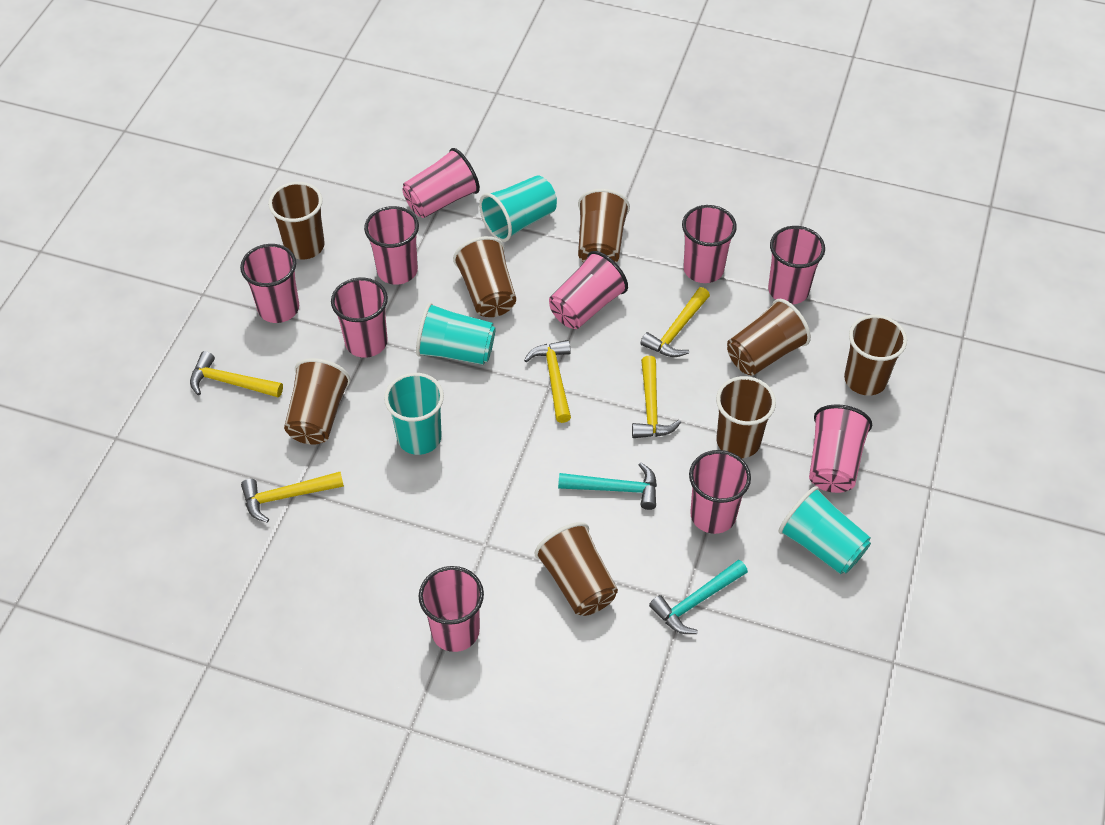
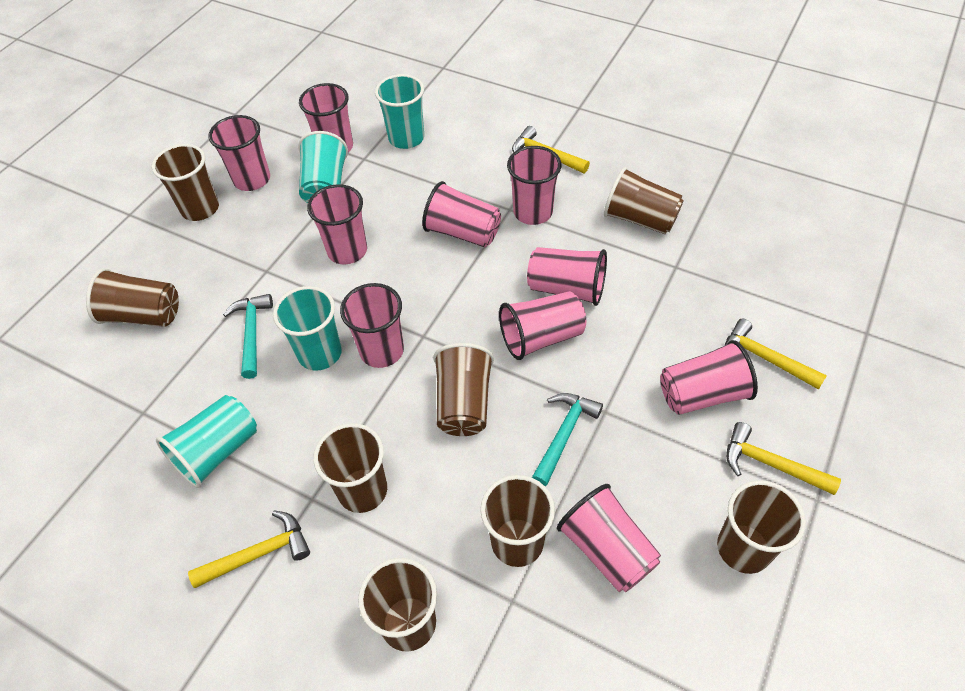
yellow hammer: [190,351,283,398] [241,472,344,523] [524,340,571,423] [632,356,681,438] [640,287,710,357] = 5 -> [188,510,310,588] [512,126,590,174] [725,319,827,390] [726,422,841,495] = 4

